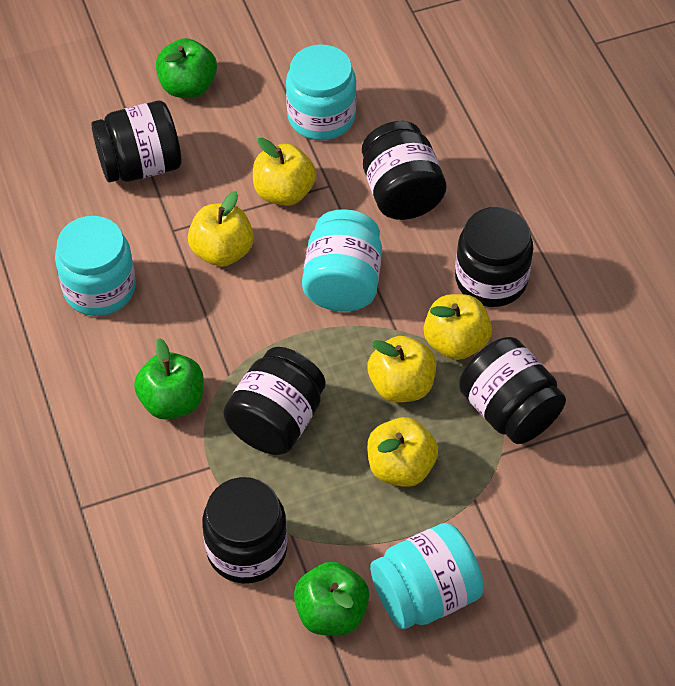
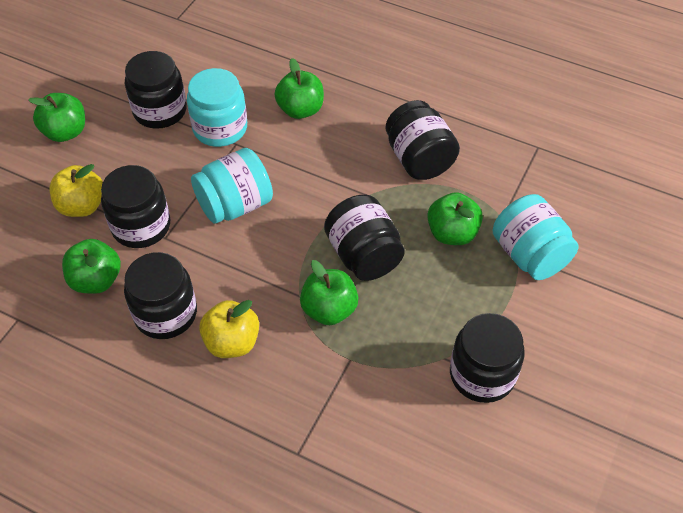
green apple: [134,338,204,420] [156,38,217,98] [294,561,369,636] = 3 -> [28,93,85,142] [62,239,121,294] [275,58,324,119] [300,260,358,325] [427,192,483,245] = 5
turquoise jar: [55,216,136,316] [286,45,357,140] [302,209,382,312] [370,523,484,629] = 4 -> [187,68,247,147] [191,148,273,224] [493,194,579,280] = 3
yellow apple: [188,191,254,267] [253,137,316,206] [367,417,438,487] [368,336,436,403] [424,294,492,360] = 5 -> [50,164,103,217] [199,300,259,358] = 2

